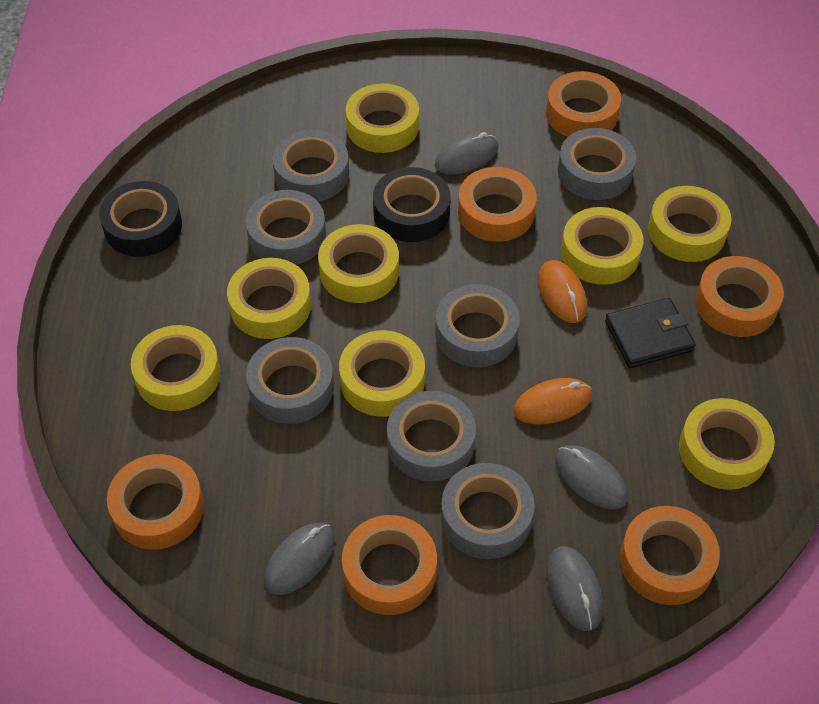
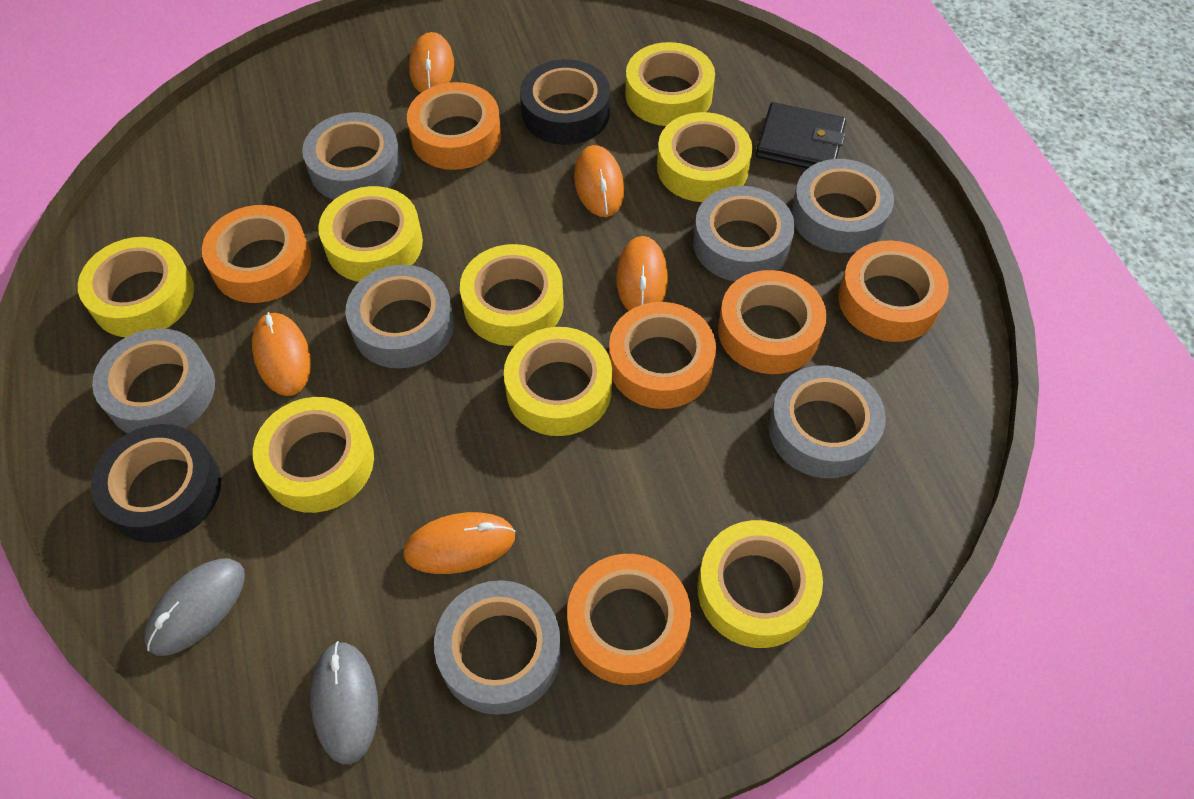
grey mouse: [264,523,335,595] [435,132,499,174] [547,546,603,631] [555,445,628,510] = 4 -> [144,559,245,656] [310,641,378,764] = 2
orange mouse: [513,378,592,425] [538,260,587,323] = 2 -> [252,312,311,396] [403,512,515,574] [409,32,454,93] [574,145,624,217] [616,236,668,311] = 5

